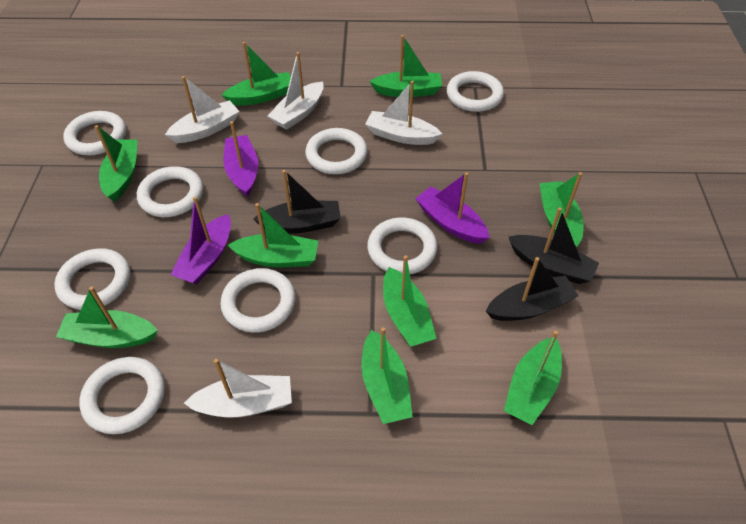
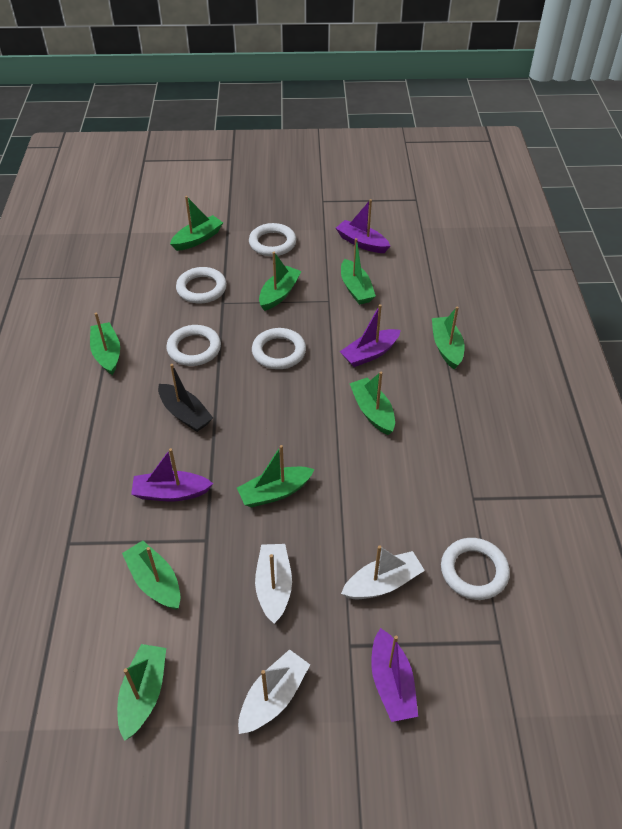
black boat: [253,170,341,234] [486,257,578,321] [509,207,599,284] = 3 -> [158,364,213,432] = 1
purple boat: [170,196,231,284] [223,121,258,197] [415,172,489,244] = 3 -> [131,448,213,501] [336,199,390,253] [340,304,401,367] [371,628,418,722] = 4
white boat: [165,76,239,143] [184,359,292,418] [268,52,324,130] [365,81,442,145] = 4 -> [238,649,310,734] [255,544,292,623] [341,545,425,600] = 3
white ring: [54,248,130,310] [63,111,126,155] [79,357,165,434] [137,166,203,217] [220,268,296,333] [305,128,367,174] [367,218,438,274] [447,71,504,112] = 8 -> [166,325,221,366] [176,267,227,304] [249,223,296,256] [252,328,306,369] [441,538,510,600] = 5

